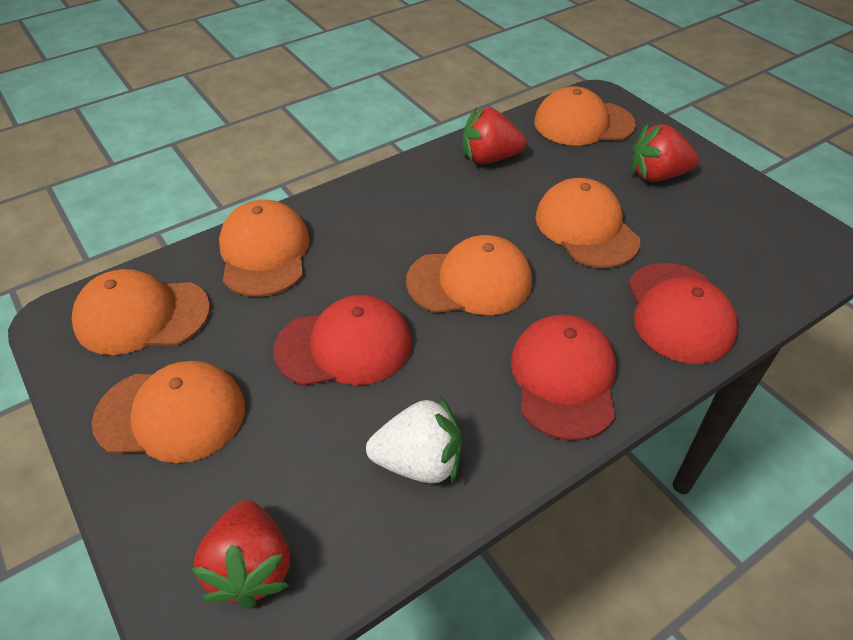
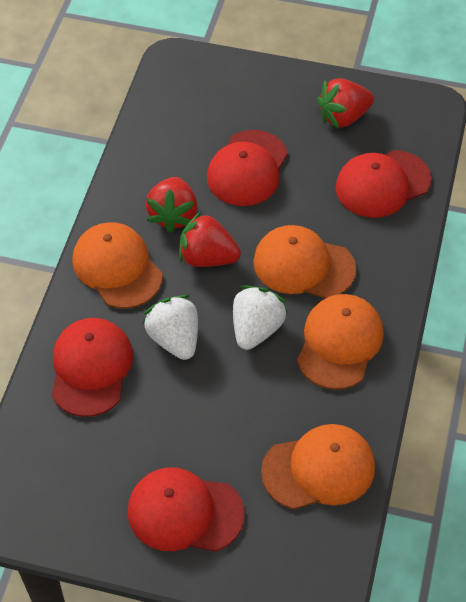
orange cap: [71,269,210,355] [92,361,245,463] [219,200,310,297] [406,235,532,315] [534,86,636,146] [535,178,640,268] = 6 -> [72,222,163,309] [253,225,356,299] [261,424,375,509] [297,294,384,390] = 4
red cap: [273,295,412,386] [511,315,616,441] [628,263,738,364] = 3 -> [52,318,133,417] [127,467,244,552] [207,130,288,206] [335,150,431,218] = 4
white strawberry: [366,396,462,483] = 1 -> [143,295,198,360] [233,285,288,350] = 2

